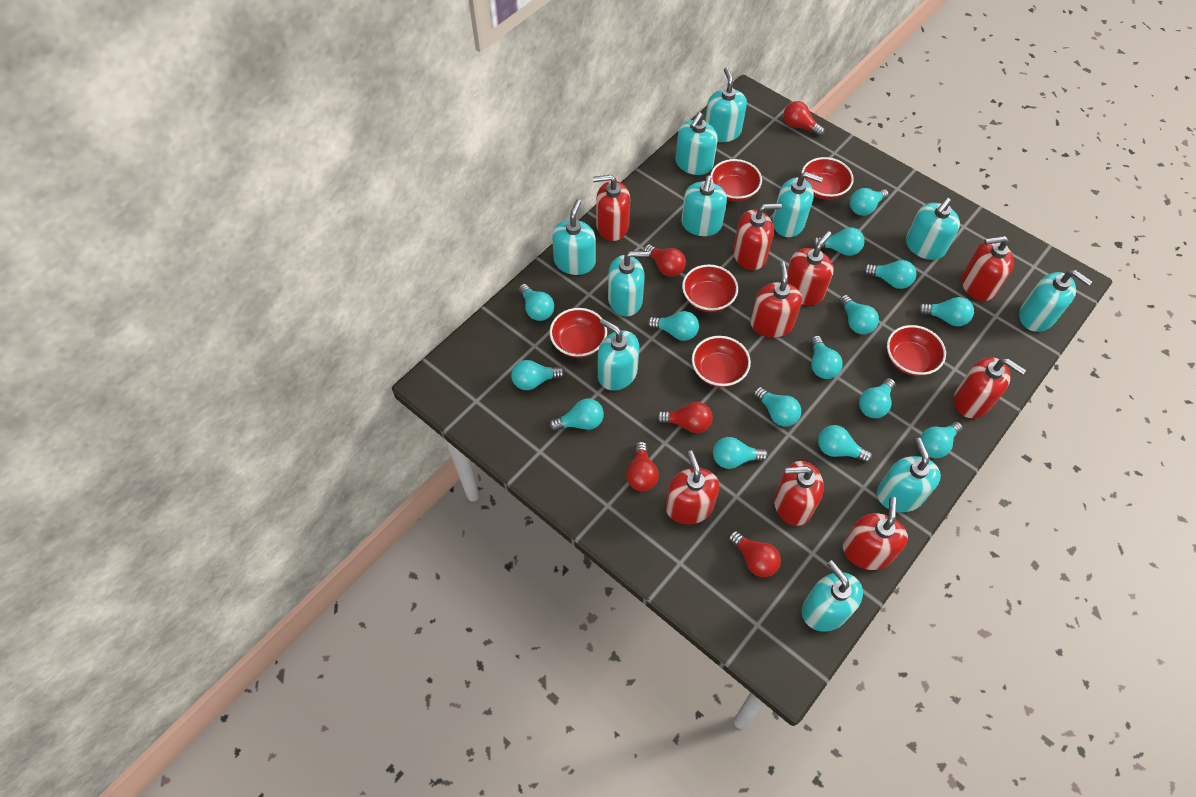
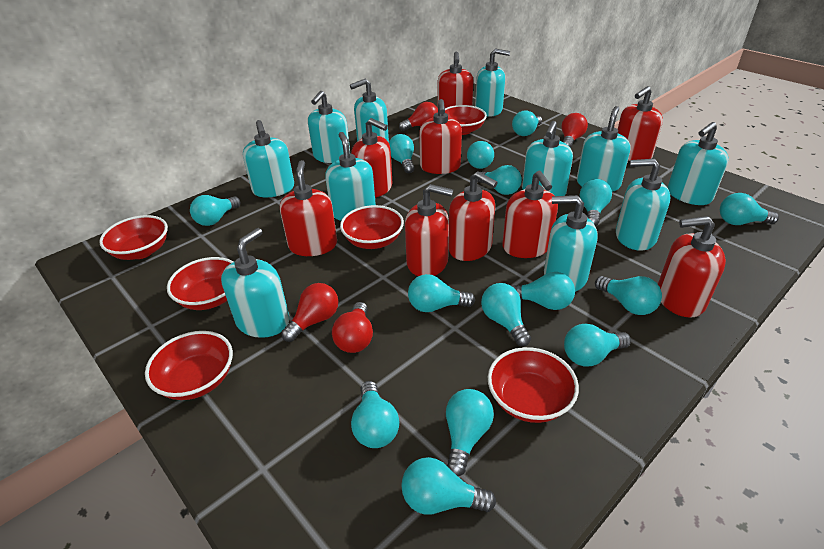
red light bulb: [626,441,659,491] [644,244,686,277] [656,402,713,433] [728,531,781,577] [784,101,825,137] = 5 -> [281,283,338,342] [332,302,373,353] [399,102,438,131] [561,113,588,148] = 4

